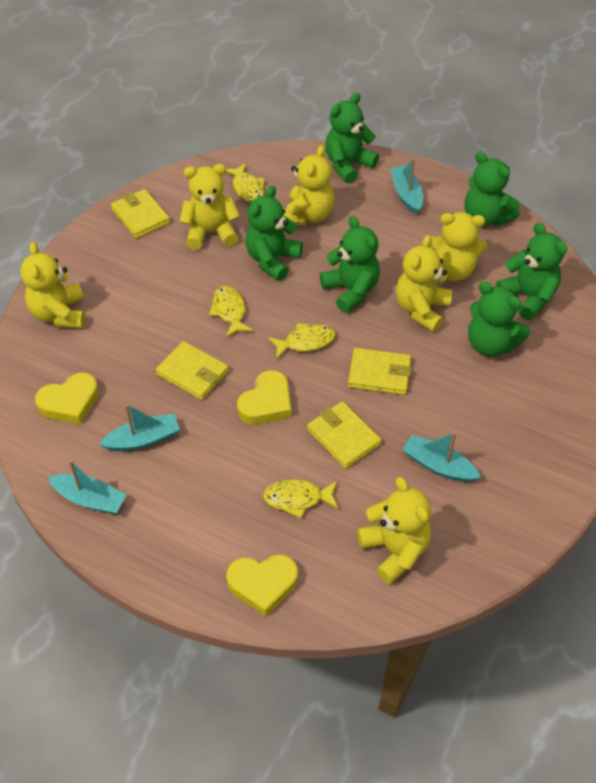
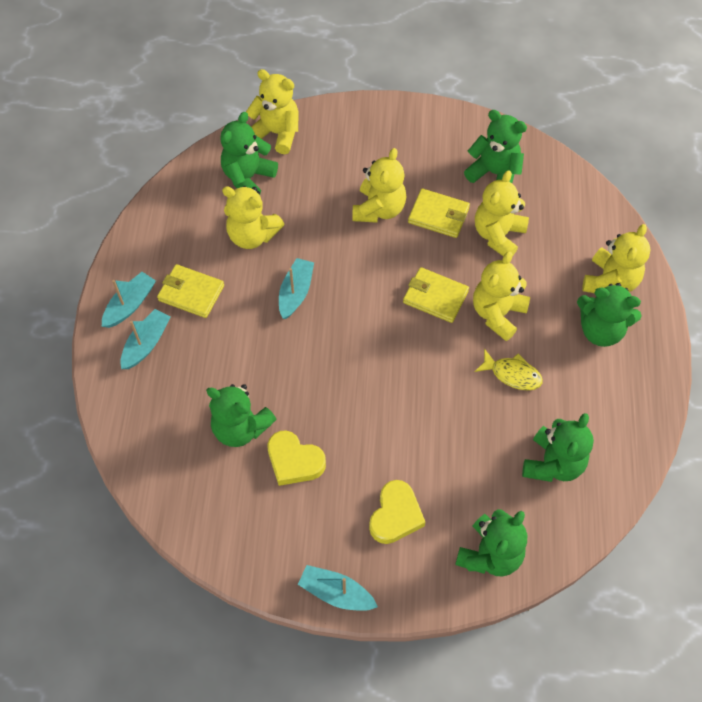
yellow fish: [209,286,253,337] [226,163,265,203] [263,479,339,518] [268,323,336,359] = 4 -> [475,349,543,390] = 1
yellow heart: [35,372,99,424] [226,554,298,616] [237,370,291,425] = 3 -> [268,431,326,486] [369,480,426,544] = 2
yellow wallet: [111,189,170,238] [156,341,229,400] [307,401,382,469] [348,348,412,395] = 4 -> [157,264,224,318] [403,267,469,323] [408,188,470,238] = 3

